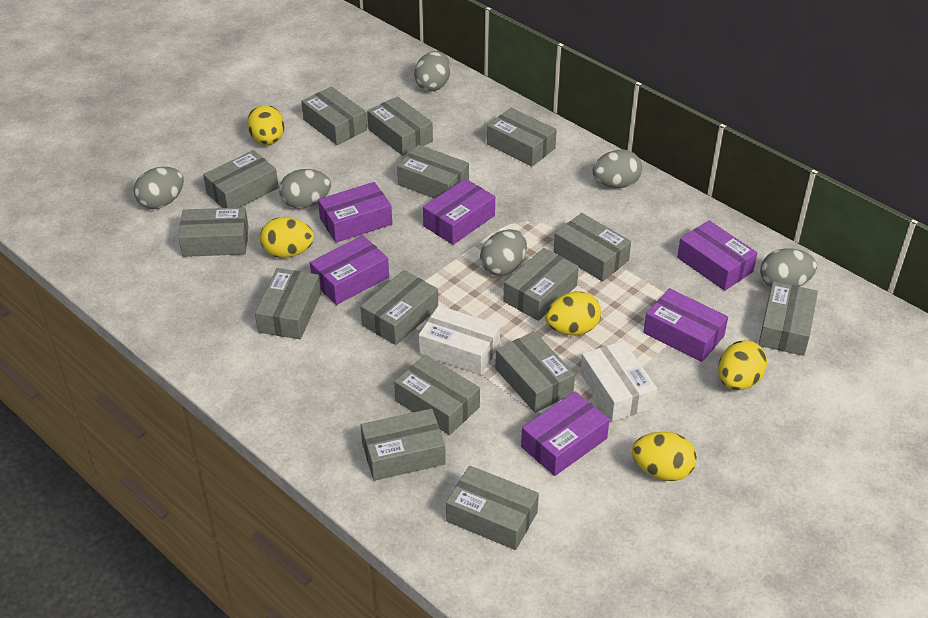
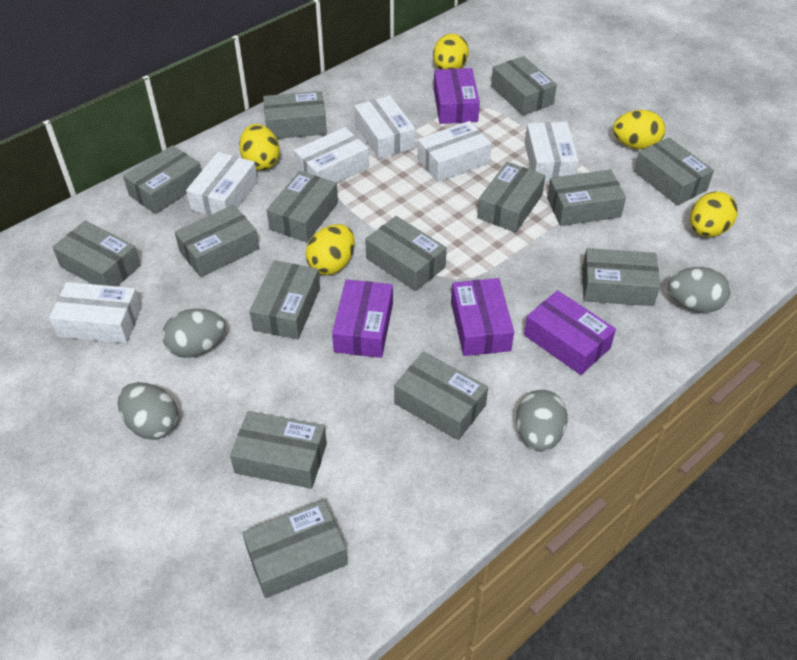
grey egg: [134,167,184,209] [279,169,331,209] [414,51,451,91] [480,229,527,276] [592,149,642,188] [760,248,817,287] = 6 -> [118,382,178,440] [162,309,226,358] [516,390,568,452] [668,267,730,313] = 4
purple box: [310,235,389,305] [318,182,392,243] [423,179,495,245] [521,391,610,476] [643,288,728,362] [677,220,757,291] = 6 -> [332,279,393,358] [434,68,480,124] [451,278,514,356] [524,290,616,375] = 4
white box: [419,305,500,375] [580,341,657,422] = 2 -> [49,282,142,344] [186,152,258,216] [294,127,369,183] [354,95,415,159] [417,121,492,182] [525,122,579,182] = 6

